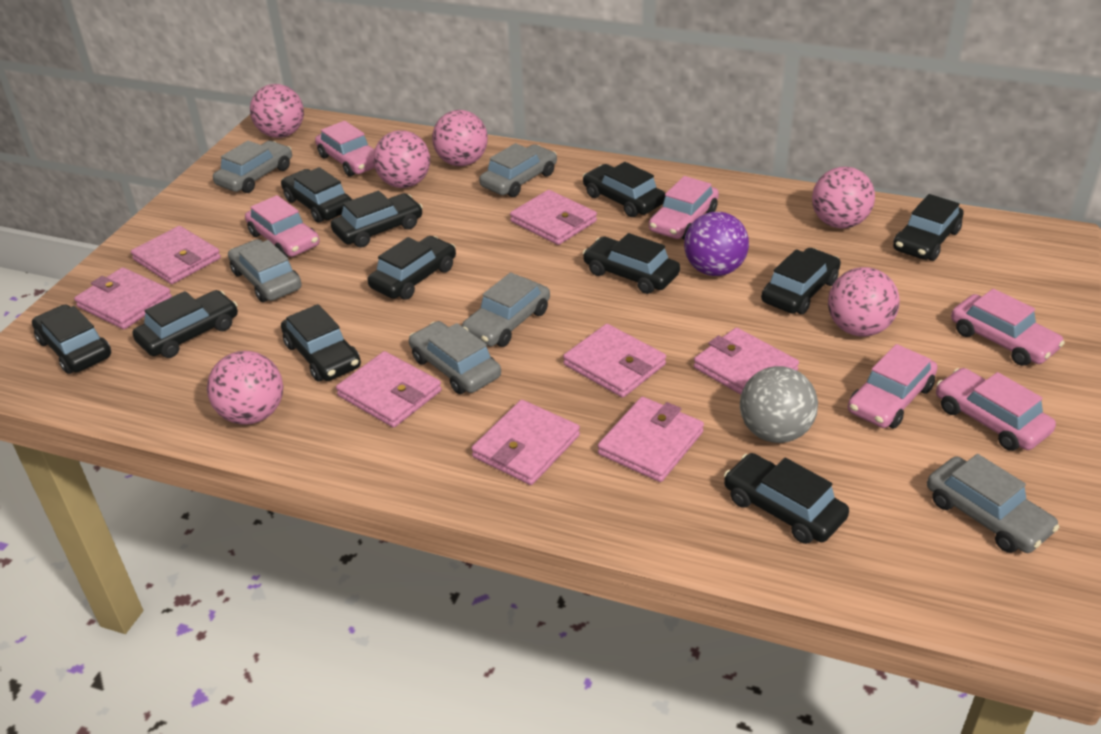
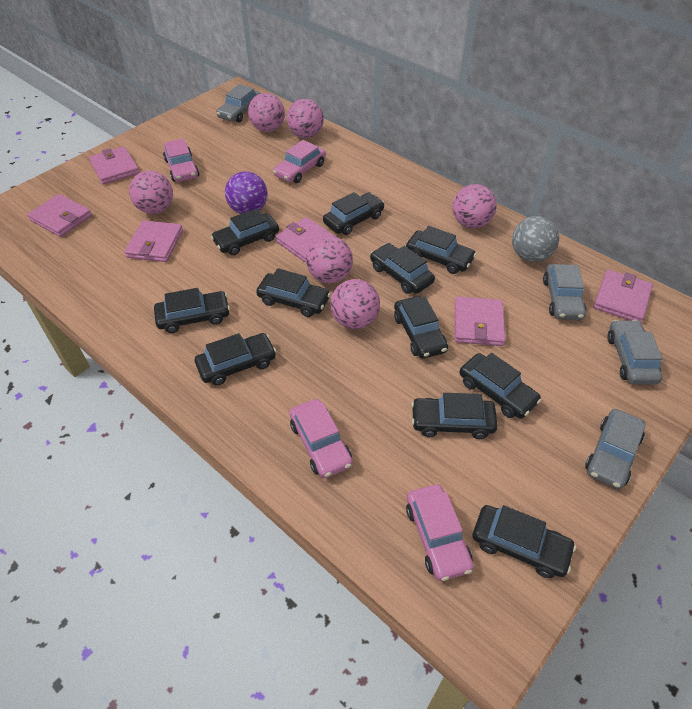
grey car: [213,141,292,193] [228,239,302,302] [409,321,501,394] [462,272,550,347] [479,143,557,197] [927,454,1059,553] = 6 -> [216,84,261,122] [543,264,586,320] [585,409,646,489] [607,320,663,384] = 4
pink car: [245,195,320,257] [315,121,375,177] [649,176,719,240] [848,344,938,428] [936,368,1056,451] [951,289,1065,366] = 6 -> [163,139,199,182] [273,140,326,183] [289,399,353,478] [406,485,474,581] = 4
pink wallet: [74,267,172,329] [131,226,221,284] [336,351,442,428] [471,400,580,485] [510,190,597,245] [563,324,666,398] [598,397,704,482] [693,328,799,395] = 8 -> [27,194,92,237] [89,147,139,185] [124,220,183,262] [276,217,336,263] [455,297,506,346] [593,270,653,322] = 6

